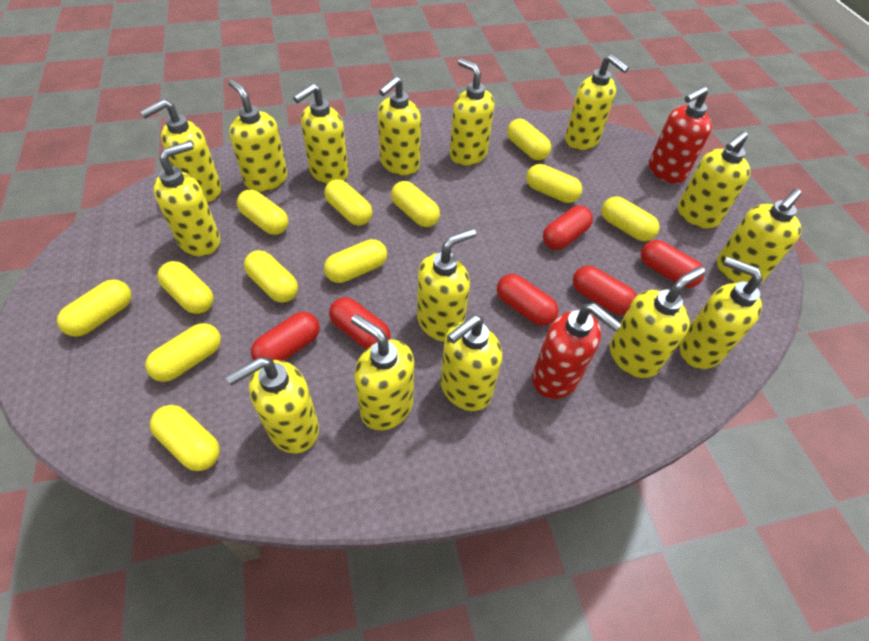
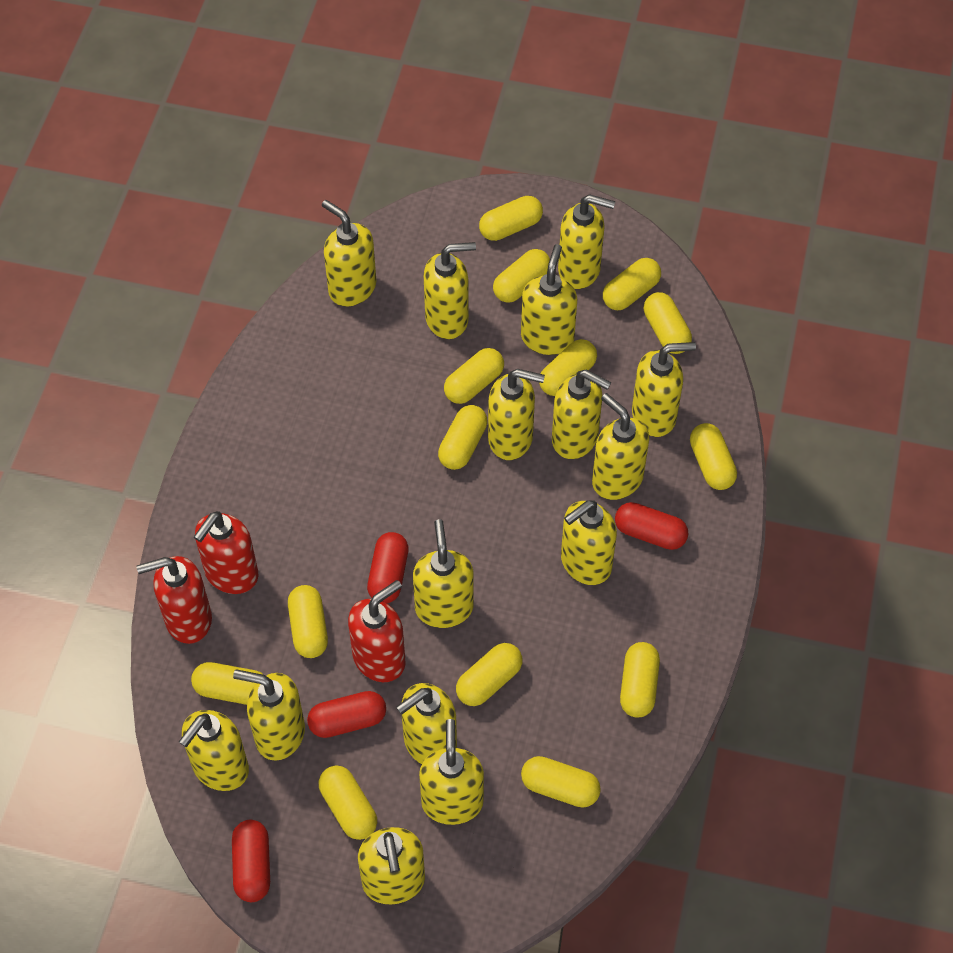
red capsule: [251,312,320,361] [329,297,390,349] [497,274,559,326] [543,206,593,250] [573,266,637,315] [641,240,704,288] = 6 -> [232,820,270,902] [307,691,386,738] [367,532,409,603] [615,502,689,550] = 4
red soap dispenser: [532,303,622,399] [649,86,712,184] = 2 -> [137,556,212,644] [194,511,258,594] [348,580,406,682] = 3
yellow capsule: [57,279,132,337] [145,323,221,382] [150,405,220,471] [157,261,214,314] [237,190,288,235] [244,250,298,303] [324,179,372,226] [324,239,387,283] [391,181,440,227] [507,119,551,160] [526,164,582,203] [601,197,660,241] = 12 -> [191,662,264,705] [288,585,328,658] [319,765,377,840] [438,405,488,470] [444,348,504,404] [456,643,522,706] [479,196,543,241] [493,249,550,303] [521,756,601,808] [539,339,597,396] [603,258,661,310] [620,642,660,718] [644,292,692,354] [690,423,737,490] = 14

